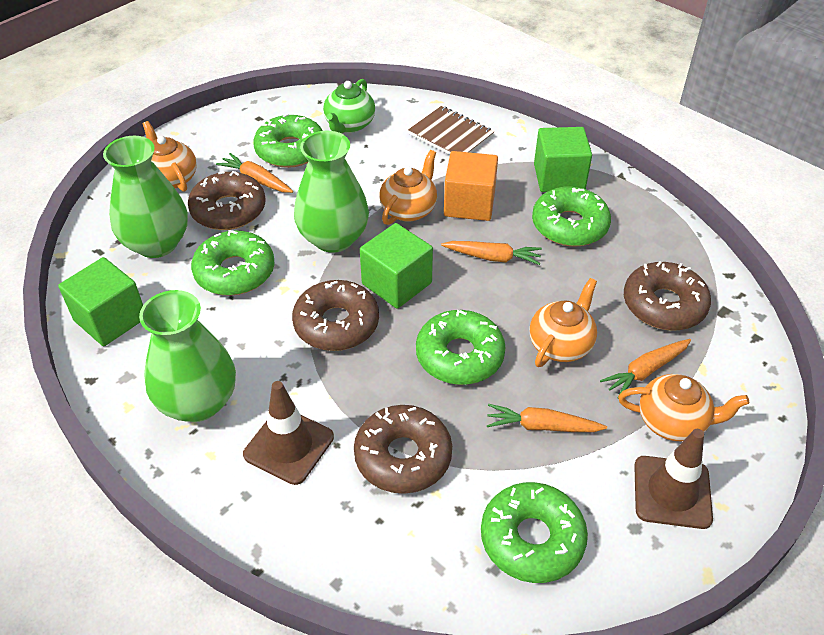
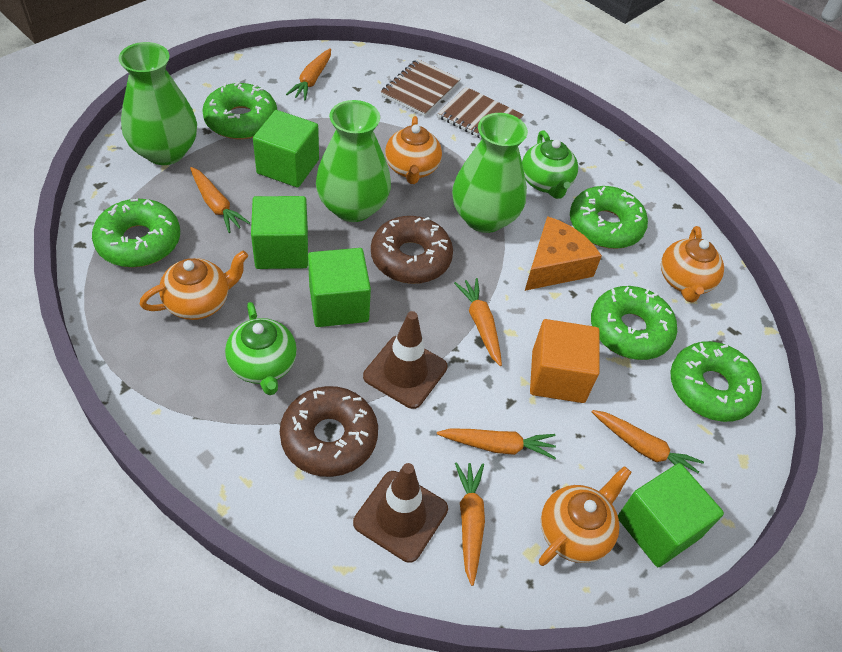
brown donut: [188,171,266,230] [292,280,379,351] [354,405,452,494] [624,261,711,331] = 4 -> [280,386,378,477] [371,216,453,284] = 2
brown notebook: [408,106,494,155] = 1 -> [381,59,461,117] [438,87,524,139] = 2
green cube: [58,257,143,346] [360,223,433,309] [534,127,592,192] = 3 -> [251,196,308,269] [253,110,319,187] [308,248,371,327] [618,463,724,567] = 4
green teapot: [323,79,375,133] = 1 -> [225,302,297,395] [522,130,578,199] = 2
orange carrot: [216,153,293,193] [441,241,542,265] [487,404,607,432] [600,339,691,399] = 4 -> [190,167,250,233] [286,48,331,101] [437,428,556,459] [454,278,502,366] [455,462,485,586] [592,410,704,473] = 6
orange cheese: none = 0 -> [525,216,602,291] = 1

